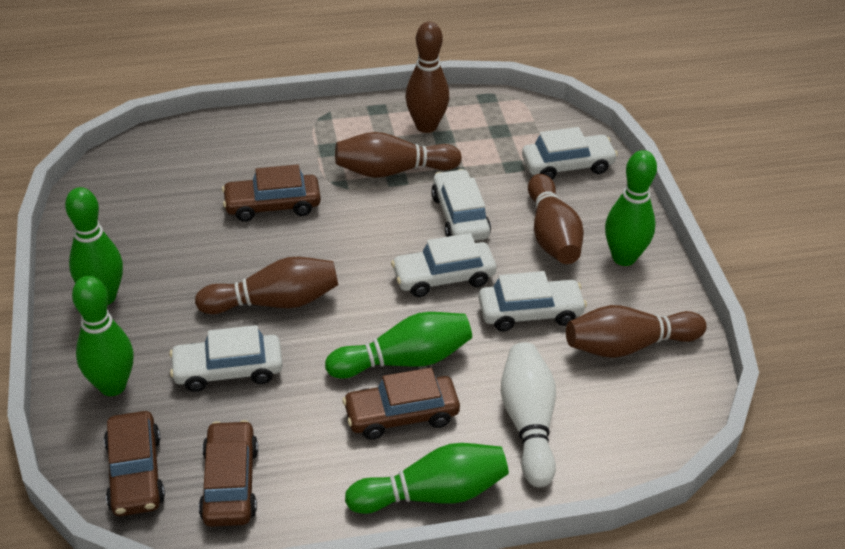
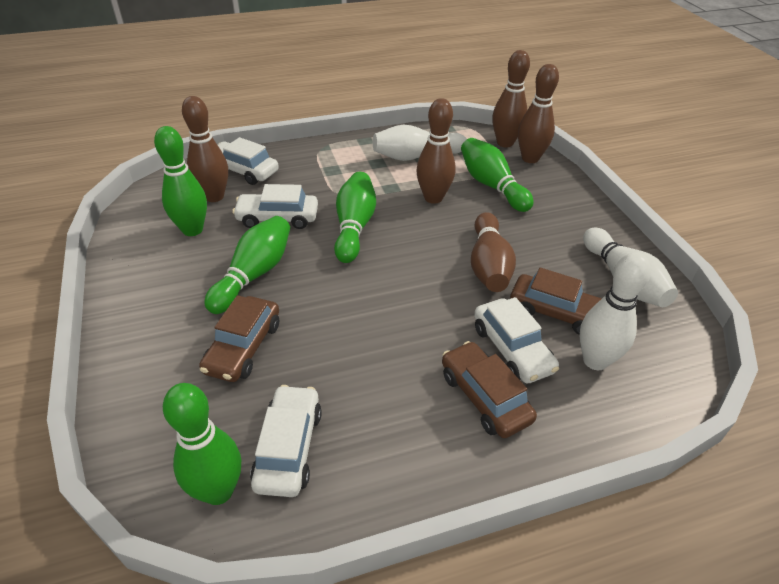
brown car: [104,411,165,516] [199,420,258,527] [222,164,321,222] [342,368,460,440] = 4 -> [199,295,279,382] [442,341,537,438] [510,268,602,335] = 3
white bowling pin: [501,342,556,488] = 1 -> [373,125,467,161] [579,252,651,370] [583,228,678,307] = 3
white car: [169,325,283,392] [391,233,497,297] [431,169,491,241] [479,271,587,331] [522,127,618,180] = 5 -> [218,137,279,185] [232,184,318,229] [250,385,322,497] [474,297,559,384] = 4

